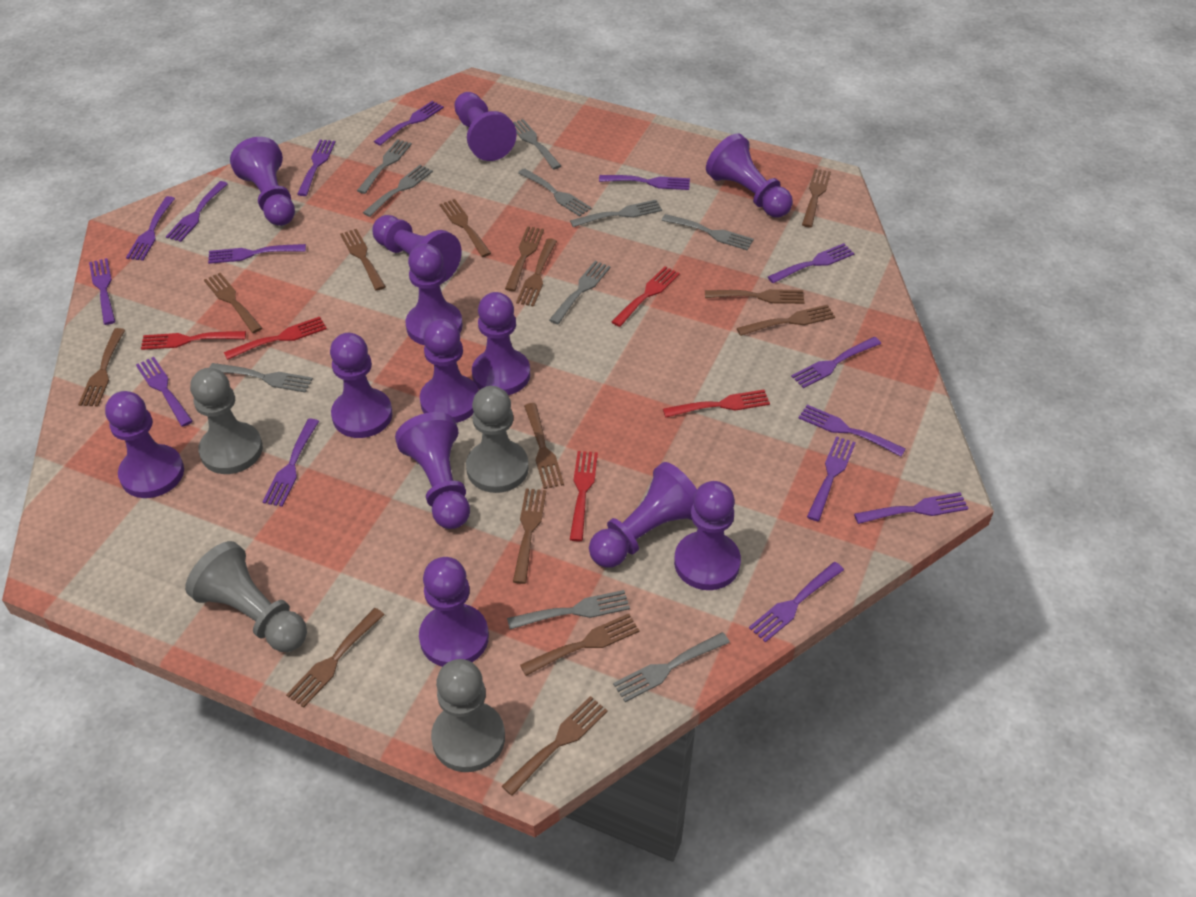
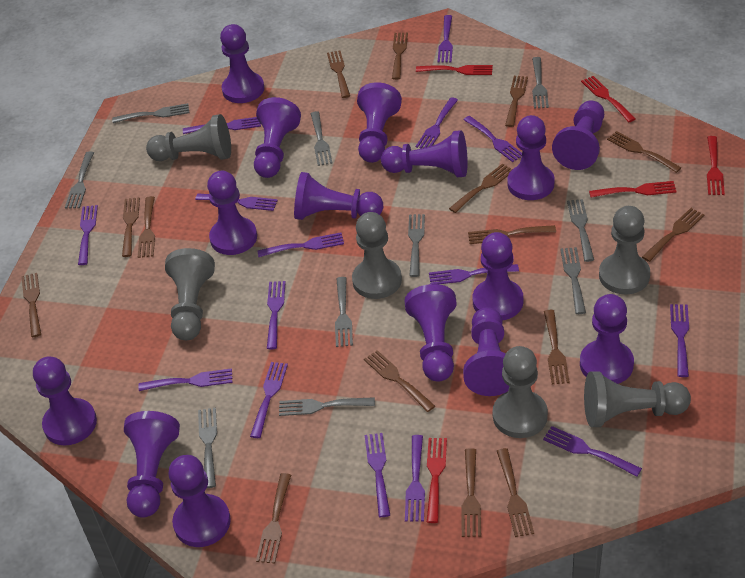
brown fork: [78,328,125,406] [204,273,262,333] [286,608,385,708] [340,229,386,291] [439,199,491,257] [502,696,608,796] [505,226,544,291] [513,489,546,584] [516,238,557,307] [520,614,640,676] [524,403,564,489] [705,289,805,304] [737,305,835,336] [802,169,831,227] = 14 -> [21,273,41,337] [122,197,140,257] [138,196,155,258] [256,473,291,564] [327,50,350,98] [364,350,435,412] [392,32,408,80] [449,163,511,213] [461,448,481,537] [468,225,556,244] [497,448,534,537] [505,76,528,127] [544,310,570,384] [607,131,682,173] [642,208,705,262] = 15
grey pawn: [185,541,307,652] [190,368,263,474] [431,659,505,772] [466,386,529,493] = 4 -> [146,114,231,161] [165,248,215,340] [352,212,402,299] [492,346,548,438] [584,371,691,427] [599,206,650,294] = 6
purple pawn: [105,391,184,498] [230,137,295,226] [330,333,393,438] [372,215,461,283] [395,412,470,529] [406,244,463,345] [419,557,489,667] [420,319,479,423] [454,92,517,161] [472,292,530,395] [589,462,697,568] [674,481,741,590] [706,134,793,217] = 13 -> [33,356,97,445] [124,411,180,518] [168,455,231,547] [207,171,257,255] [220,24,264,103] [254,97,301,178] [294,172,383,220] [357,82,402,163] [381,130,468,177] [404,284,457,381] [463,307,509,396] [473,232,523,320] [507,115,555,200] [552,100,604,170] [580,294,634,384] = 15

